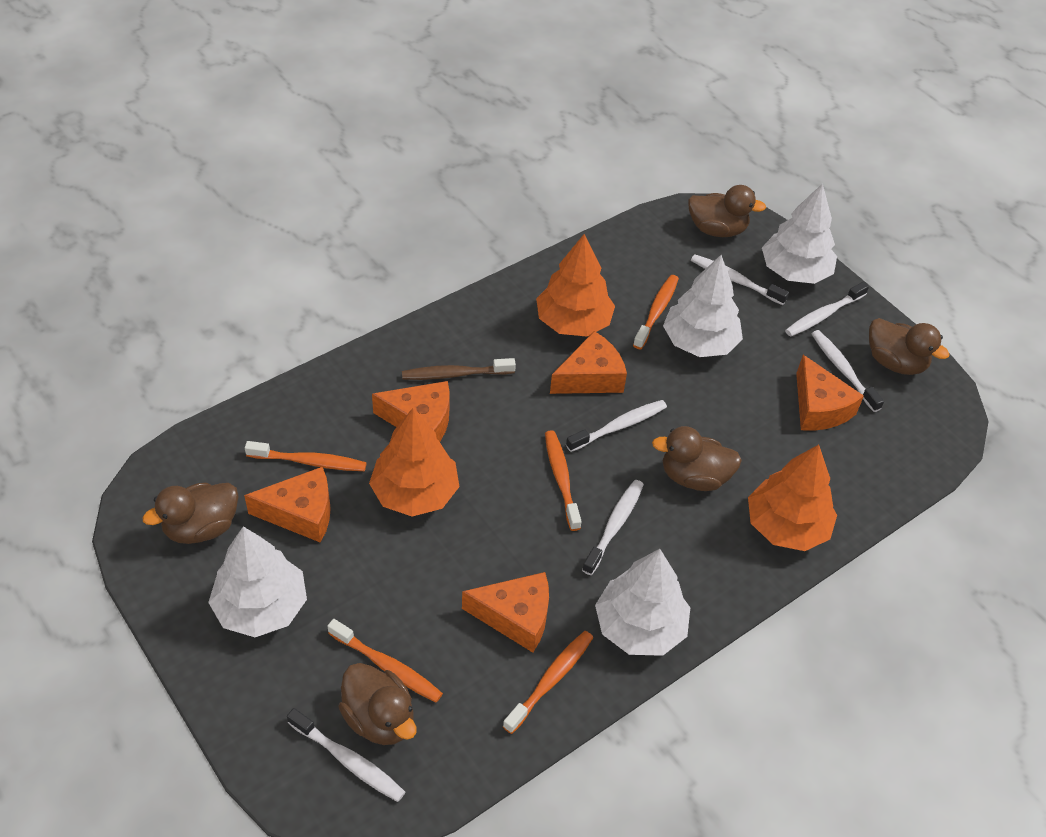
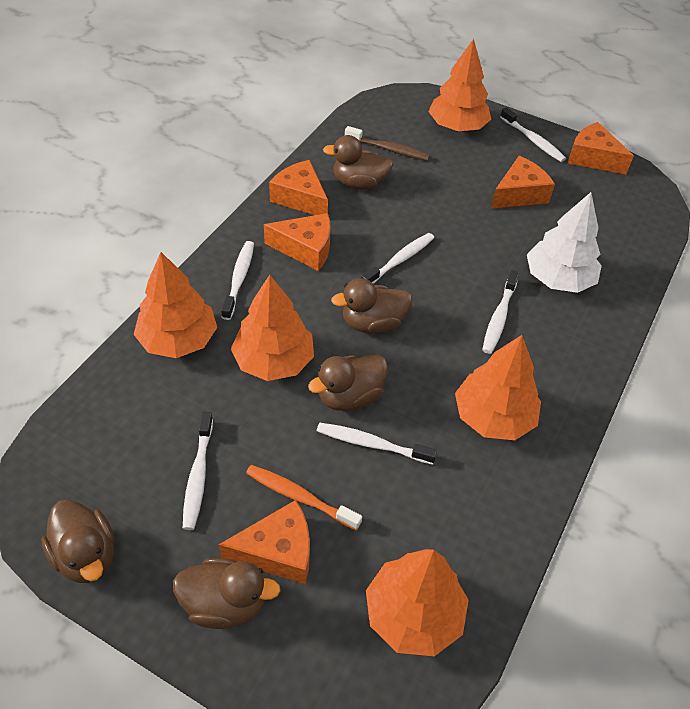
orange toothbrush: [245,441,367,471] [327,619,443,703] [503,631,593,734] [545,430,582,531] [633,275,679,349] = 5 -> [246,465,362,530] = 1
orange tree: [369,408,459,517] [536,234,615,337] [748,445,837,551] = 3 -> [134,252,217,358] [231,275,314,381] [366,549,469,656] [428,39,491,131] [455,335,541,440] = 5
white tree: [208,526,307,637] [595,549,690,656] [663,255,743,357] [762,183,837,284] = 4 -> [527,192,602,293] = 1

